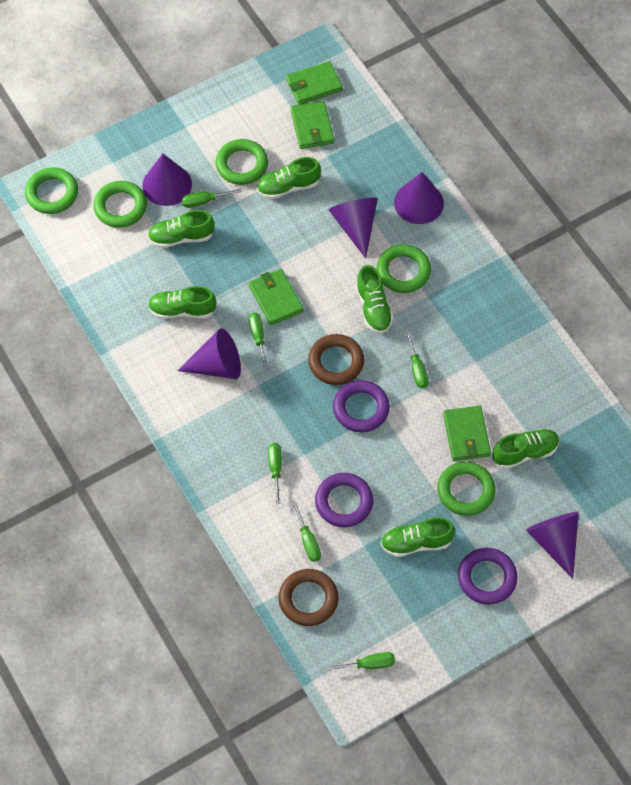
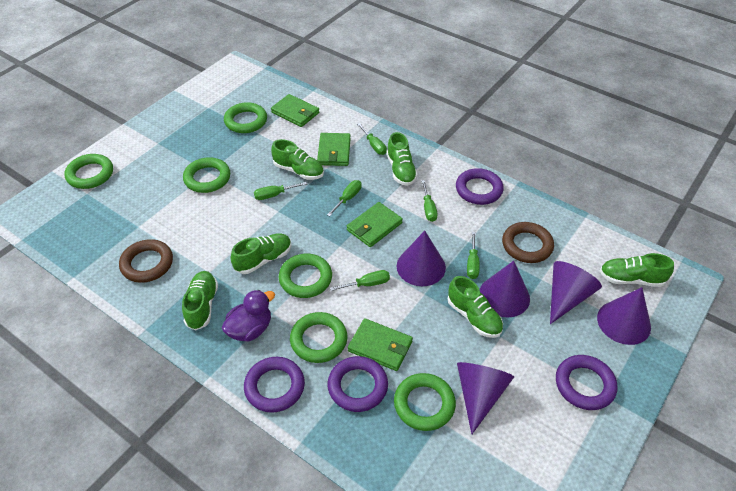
green ring: [25,167,78,214] [93,181,147,228] [215,139,268,185] [377,244,431,293] [437,461,495,516] = 5 -> [65,154,113,189] [183,157,230,193] [224,102,267,133] [279,254,332,298] [290,312,347,363] [394,373,456,431] = 6
purple duck: none = 0 -> [222,290,275,342] = 1
purple ring: [315,473,373,527] [333,380,390,432] [458,548,518,604] = 3 -> [244,357,305,413] [328,356,388,412] [456,168,504,205] [556,355,617,410] = 4

